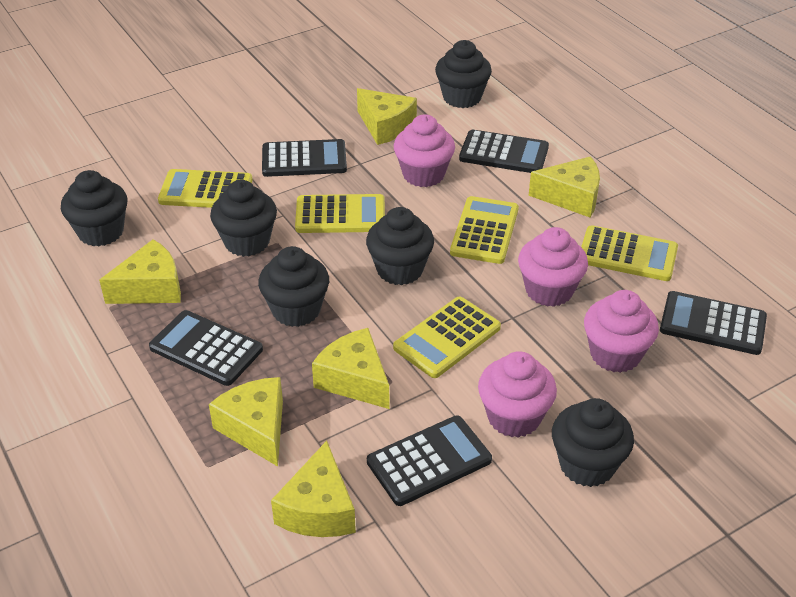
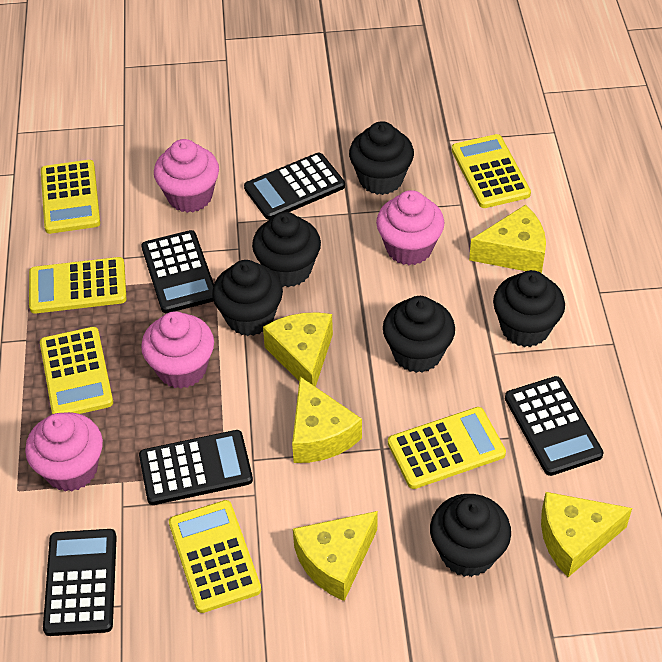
yellow calculator: [158,169,253,208] [295,194,385,233] [393,297,501,378] [450,196,519,264] [581,225,678,281] = 5 -> [29,257,127,314] [40,327,113,414] [41,160,100,234] [169,500,261,613] [388,407,506,489] [452,134,531,208] = 6
yellow cheese: [99,239,181,304] [209,377,283,466] [271,441,356,537] [312,328,389,409] [357,88,417,145] [529,156,600,217] = 6 -> [263,312,333,387] [292,377,362,463] [293,511,378,601] [469,205,546,273] [541,492,632,577] = 5

